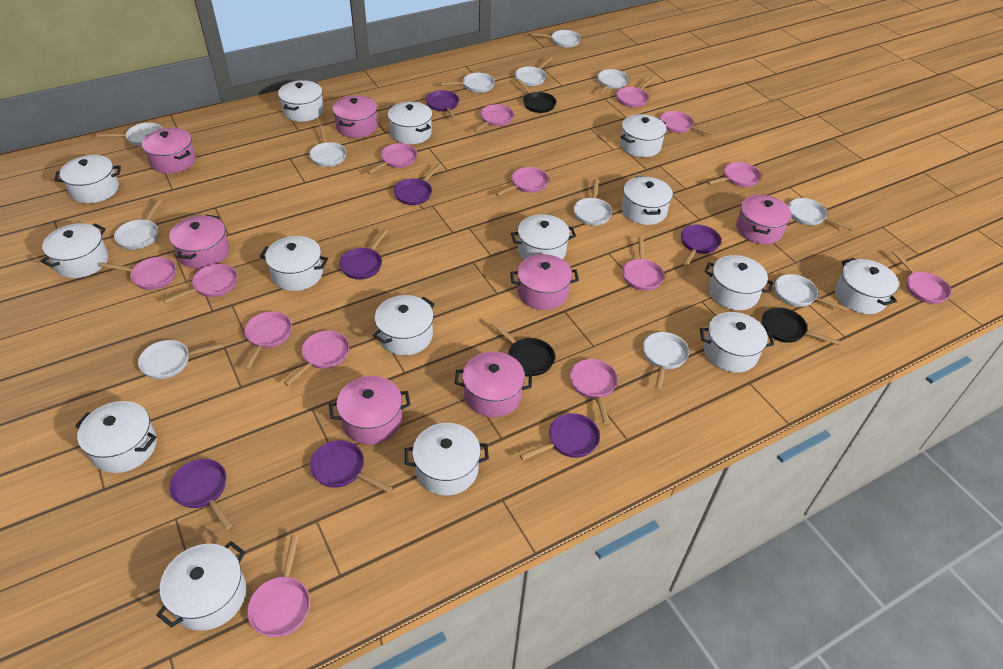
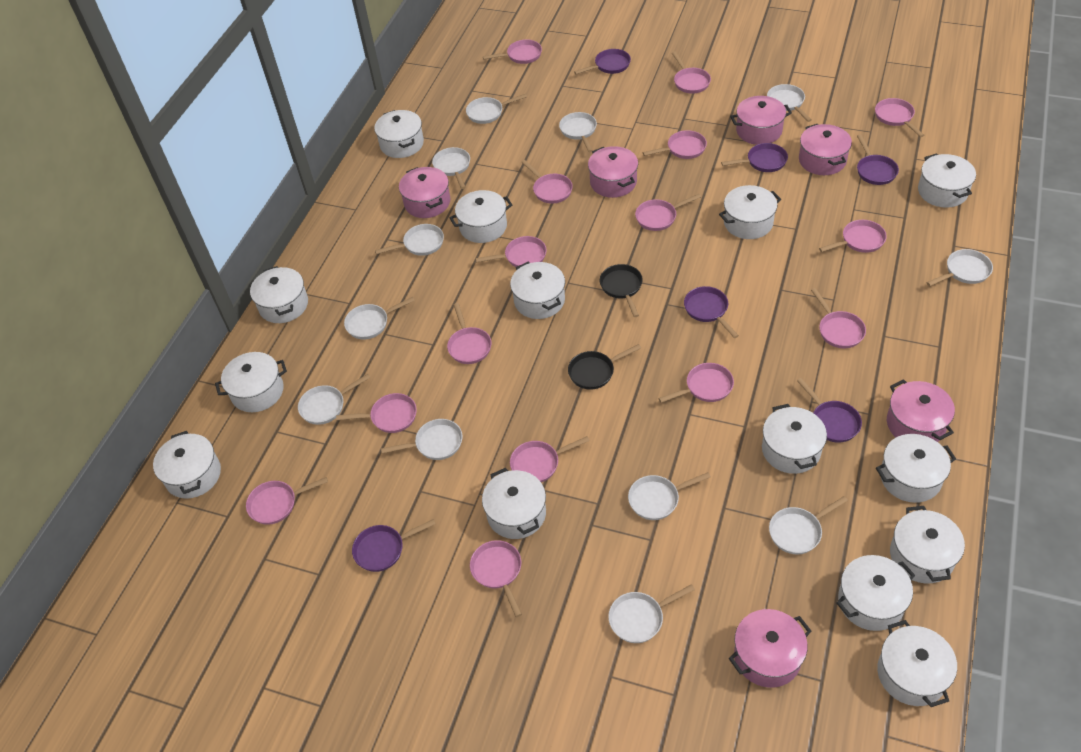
black pan: [490,321,555,376] [517,79,556,113] [762,307,841,345] = 3 -> [568,344,641,390] [600,264,643,317] = 2
pink pan: [100,257,176,290] [163,264,238,304] [243,311,292,370] [247,535,310,637] [284,331,349,386] [367,143,417,174] [473,104,514,132] [495,167,549,196] [570,359,618,424] [616,77,654,107] [622,237,665,291] [660,111,715,135] [707,162,761,187] [893,251,951,304] = 14 -> [246,477,328,525] [336,393,417,433] [447,303,491,364] [470,540,522,617] [475,236,547,267] [483,39,542,64] [510,436,589,482] [521,160,573,204] [635,194,701,231] [643,130,707,159] [658,363,734,403] [672,51,711,94] [811,288,866,348] [819,220,887,253] [875,98,924,137] = 15
pink pot: [142,128,196,174] [169,215,229,269] [329,376,411,444] [332,95,378,138] [455,352,532,417] [510,254,579,310] [736,195,792,244] = 7 -> [399,167,450,218] [588,146,638,198] [729,609,811,688] [730,96,792,145] [799,124,852,175] [887,379,955,442] = 6
purple pan: [169,459,232,530] [310,440,392,493] [339,229,389,279] [394,164,441,205] [426,90,459,120] [520,413,600,460] [681,224,721,266] = 7 -> [352,519,435,572] [574,49,631,74] [684,286,739,338] [721,143,788,172] [797,378,862,443] [857,134,899,185] = 6
white pot: [40,223,108,278] [54,155,121,203] [75,401,157,473] [156,541,246,631] [259,236,328,291] [278,80,324,122] [373,295,435,355] [388,102,432,144] [405,423,489,496] [511,214,576,260] [620,114,667,157] [622,176,673,225] [700,312,774,373] [705,255,774,310] [835,258,899,314] = 15 -> [153,431,221,499] [215,352,287,412] [250,266,308,323] [374,110,424,158] [449,190,512,243] [482,468,546,539] [510,262,565,319] [719,185,781,239] [762,404,827,474] [836,555,915,631] [876,434,956,503] [877,620,957,707] [890,506,965,583] [918,153,976,208] = 14

